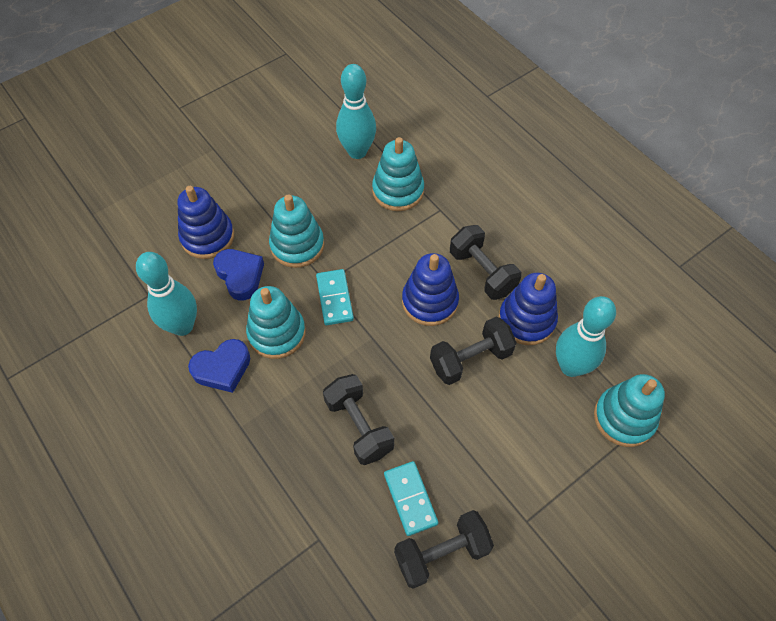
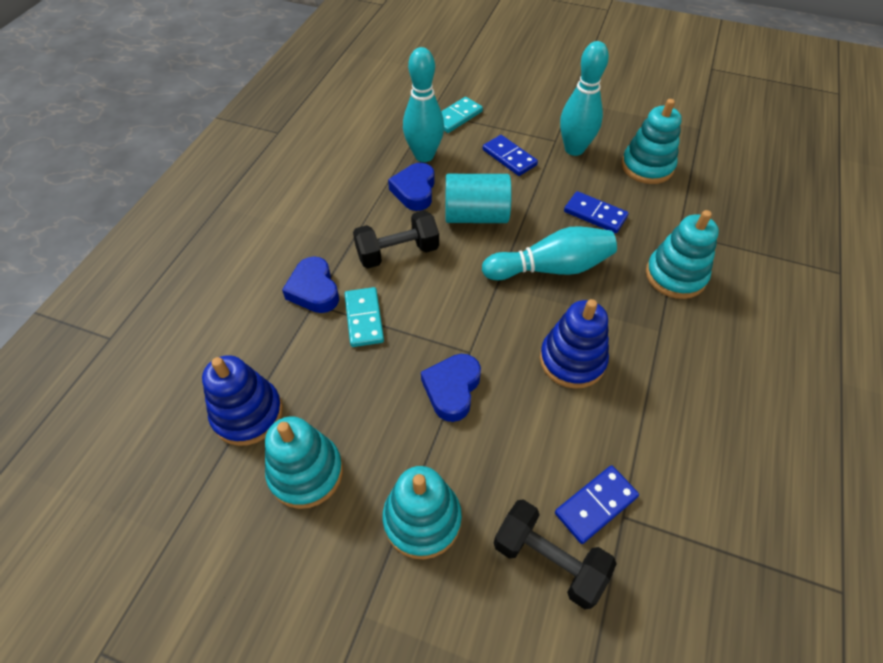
black dumbbell: [323,374,394,465] [394,510,494,589] [430,317,517,385] [450,225,521,300] = 4 -> [353,210,439,268] [494,499,617,609] = 2
blue domino: none = 0 -> [483,135,538,176] [555,465,639,544] [564,191,629,233] = 3
blue heart: [188,339,250,393] [213,249,264,301] = 2 -> [282,257,339,313] [388,163,435,211] [421,354,481,422] = 3
blue stacking toy: [177,186,234,259] [402,253,459,326] [499,273,558,345] = 3 -> [202,355,283,446] [540,299,609,389] = 2
turquoise cylinder: none = 0 -> [446,174,512,223] = 1

